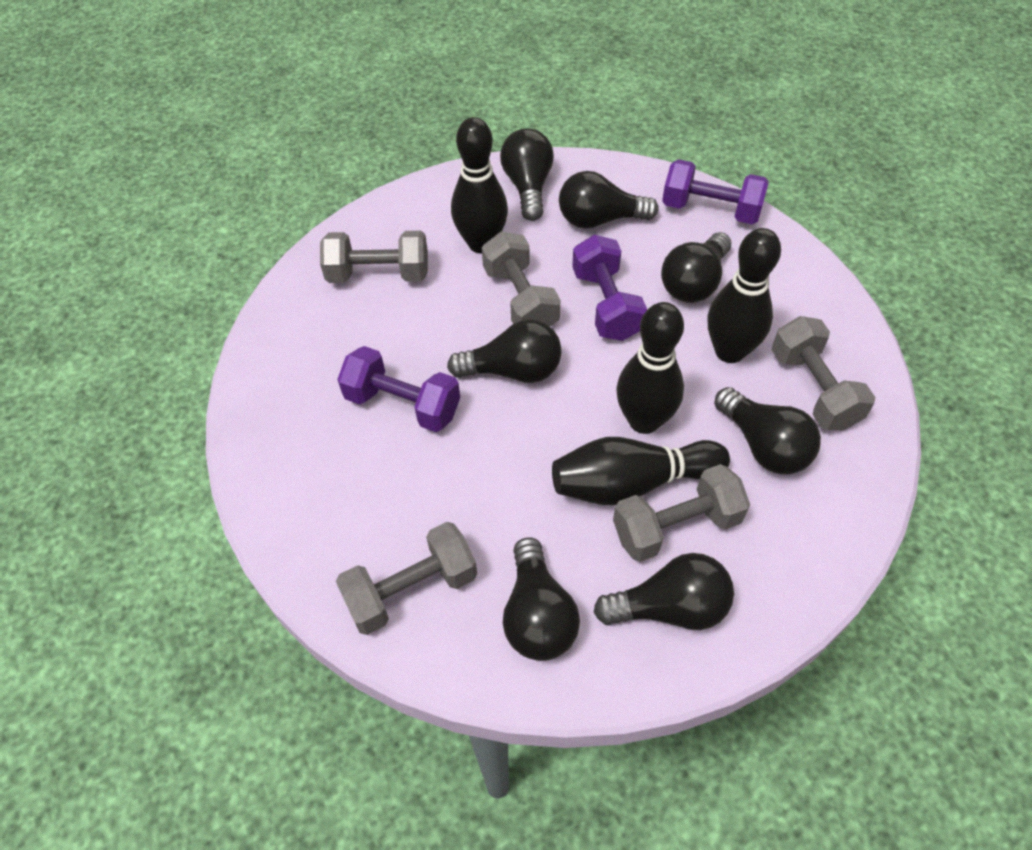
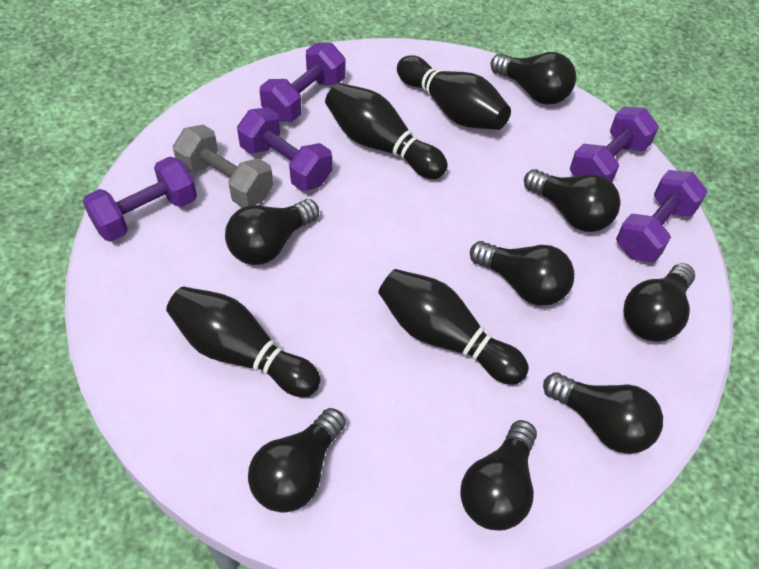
black light bulb: [447,319,562,383] [500,128,554,221] [503,538,580,661] [559,171,659,228] [593,553,734,630] [661,232,731,303] [714,387,821,474] = 7 -> [225,199,319,265] [248,408,346,513] [460,420,537,531] [470,241,574,306] [491,52,576,105] [524,169,621,232] [543,372,663,454] [624,263,695,342] = 8
grey dumbbell: [320,231,428,283] [336,522,477,635] [482,232,560,326] [613,464,750,562] [772,316,875,431] = 5 -> [173,125,273,207] = 1
purple dumbbell: [337,346,460,432] [572,235,647,341] [662,159,769,224] = 3 -> [83,156,197,242] [237,107,332,191] [260,43,345,122] [570,107,659,182] [616,170,708,262] = 5

